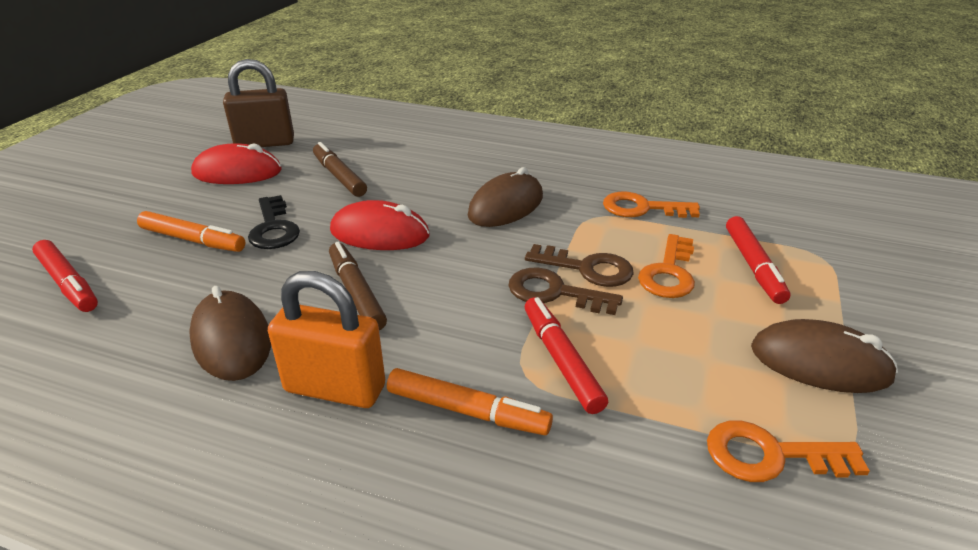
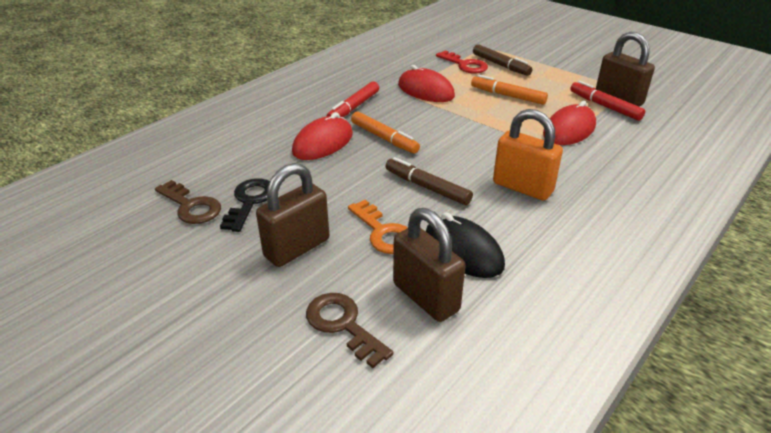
black mouse: none = 0 -> [426,212,505,278] = 1
brown mouse: [189,286,271,381] [468,167,543,227] [751,319,898,393] = 3 -> none = 0
brown padlock: [223,59,294,147] = 1 -> [256,163,329,267] [393,208,466,322] [596,32,655,107] = 3
orange key: [603,191,700,218] [638,234,695,298] [707,420,870,482] = 3 -> [348,200,408,254] = 1
red key: none = 0 -> [436,50,488,73] = 1
red marker: [32,240,98,312] [525,297,608,414] [726,216,791,304] = 3 -> [326,81,379,117] [570,81,645,121] = 2
red mouse: [191,143,281,184] [330,200,430,250] = 2 -> [292,112,353,160] [398,65,455,102] [543,101,596,145] = 3

